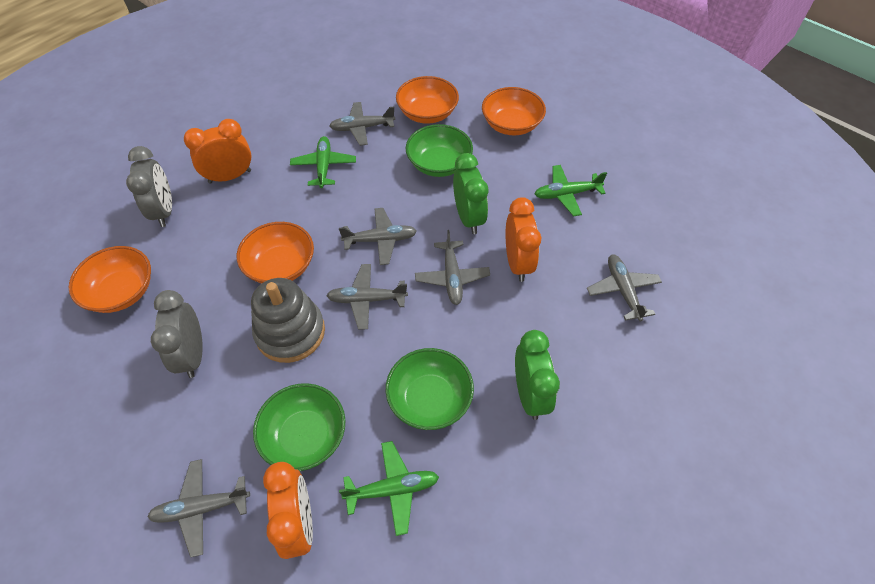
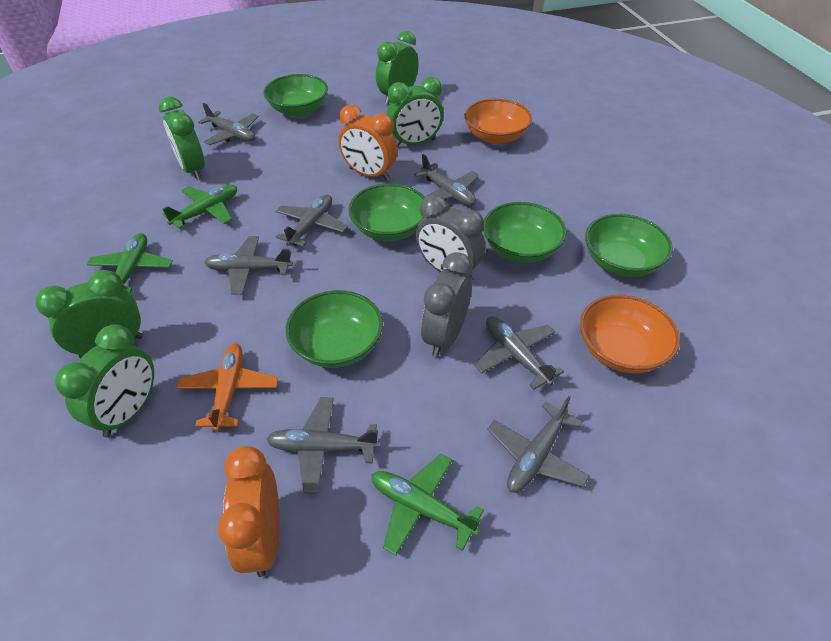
green bowl: [253,383,345,471] [386,348,474,430] [406,124,473,177] = 3 -> [263,74,328,117] [286,290,383,368] [348,183,425,241] [483,202,566,263] [585,214,673,277] = 5
green clock: [453,153,488,234] [515,330,560,420] = 2 -> [36,270,143,358] [55,324,154,437] [158,96,205,180] [376,31,419,104] [386,77,444,147] = 5
grey plane: [147,459,250,557] [326,264,408,330] [329,102,395,146] [339,208,417,265] [415,230,490,305] [587,255,662,322] = 6 -> [198,103,259,145] [204,236,293,295] [267,397,379,493] [276,194,348,247] [414,154,479,206] [474,316,564,390] [487,396,590,493] = 7
grey stacking toy: [251,278,325,363] = 1 -> none = 0
orange bowl: [69,246,151,313] [237,222,314,284] [396,76,459,124] [482,87,546,135] = 4 -> [464,99,532,144] [580,295,680,373] = 2
orange clock: [184,119,251,184] [263,462,313,559] [506,197,541,282] = 3 -> [218,446,279,577] [338,105,398,181] = 2
orange plane: none = 0 -> [176,343,278,432] = 1

